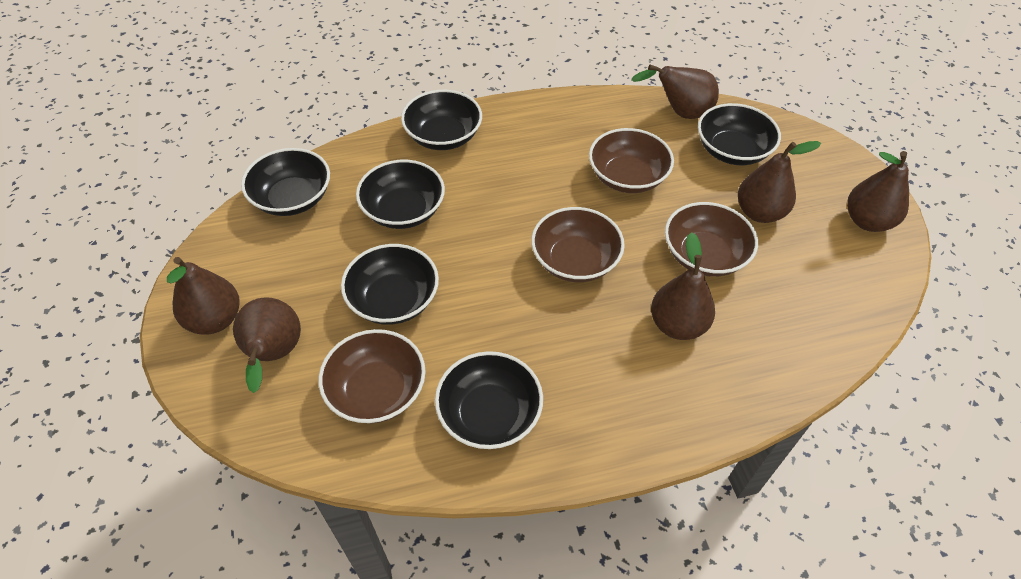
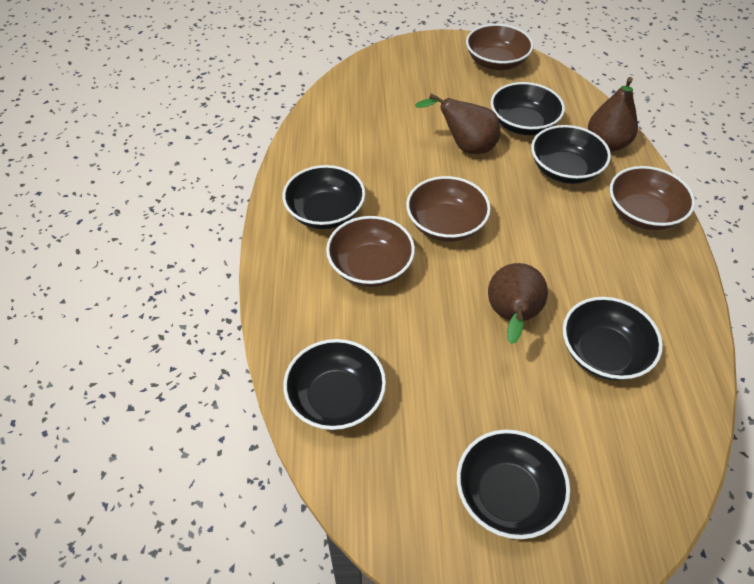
brown pear: [167,257,240,335] [233,297,301,393] [631,64,719,119] [651,232,715,340] [738,141,821,223] [847,151,909,232] = 6 -> [415,93,500,154] [488,263,548,344] [588,77,638,152] = 3

